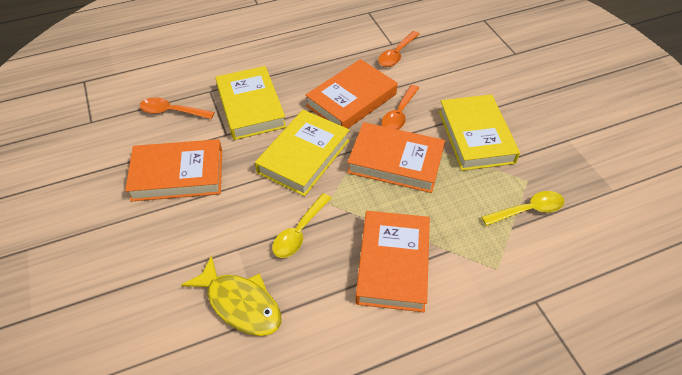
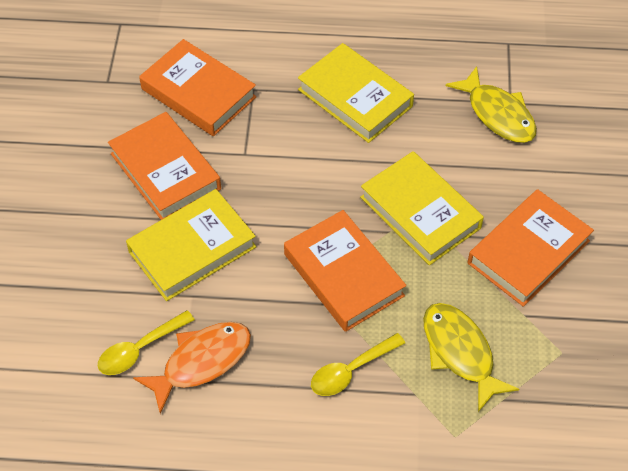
orange fish: none = 0 -> [133,322,251,414] = 1
orange spoon: [140,97,214,119] [378,31,420,67] [381,85,419,130] = 3 -> none = 0
yellow fish: [181,255,282,336] = 1 -> [423,303,519,412] [446,66,537,143] = 2

